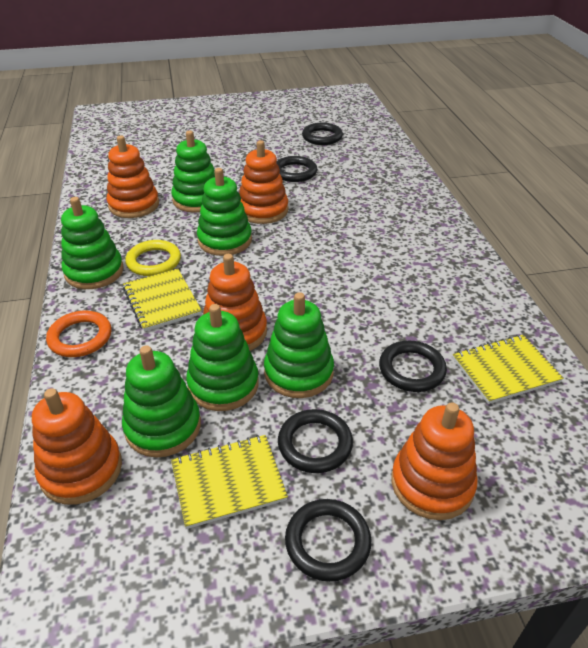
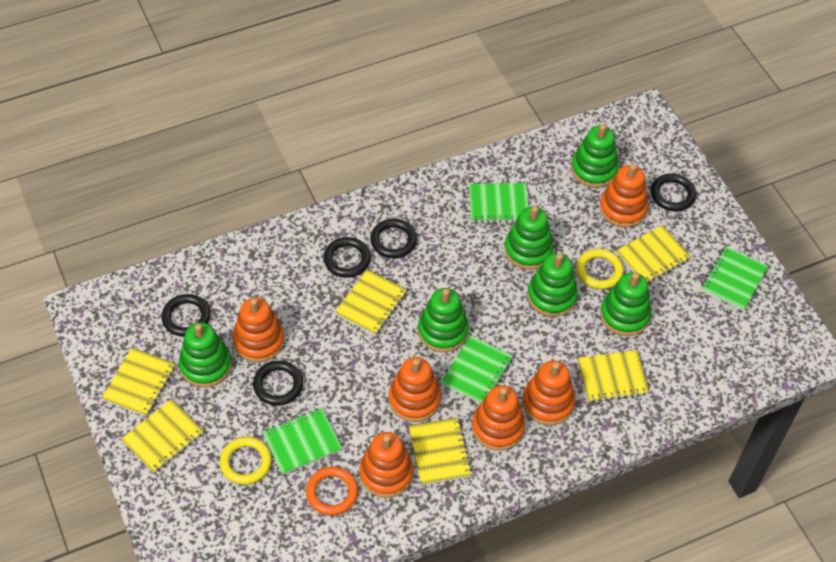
green notebook: none = 0 -> [263,408,342,475] [441,335,513,404] [469,183,529,223] [701,247,768,311] = 4
orange stacking toy: [32,388,122,505] [106,135,159,218] [203,254,267,351] [239,140,288,224] [391,402,478,520] = 5 -> [233,298,284,362] [359,432,413,498] [389,357,441,422] [472,385,525,451] [522,360,575,425] [600,164,648,228] = 6
yellow notebook: [123,269,202,331] [171,435,288,529] [453,335,564,404] = 3 -> [101,348,176,417] [121,399,204,473] [335,269,407,335] [409,418,472,485] [577,350,650,402] [616,225,691,284] = 6
yellow ring: [125,240,181,276] = 1 -> [220,437,272,485] [576,249,624,289] = 2

